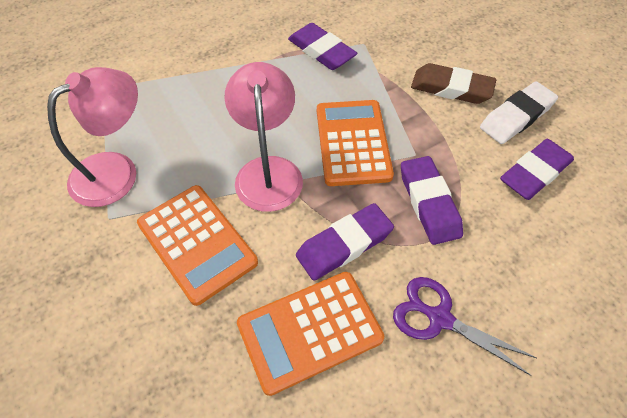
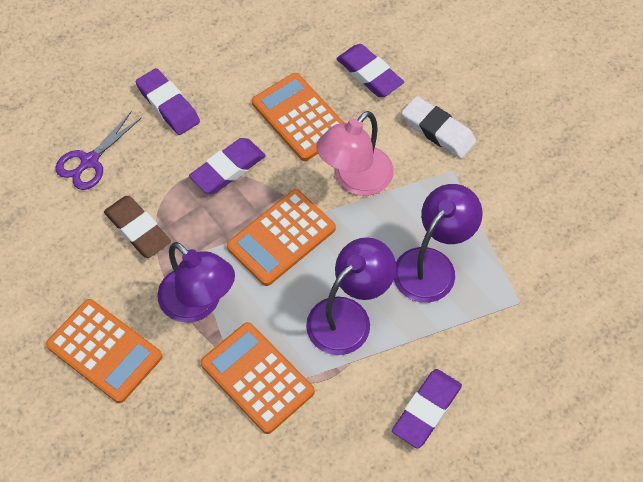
orange calculator: [137,185,258,306] [237,272,384,396] [317,100,394,186] = 3 -> [46,299,162,403] [201,322,315,434] [227,189,336,286] [252,73,344,161] = 4
pink lamp: [47,67,138,207] [224,62,303,212] = 2 -> [316,111,394,196] = 1
purple lamp: none = 0 -> [157,242,235,323] [306,237,396,355] [394,184,483,303] = 3

